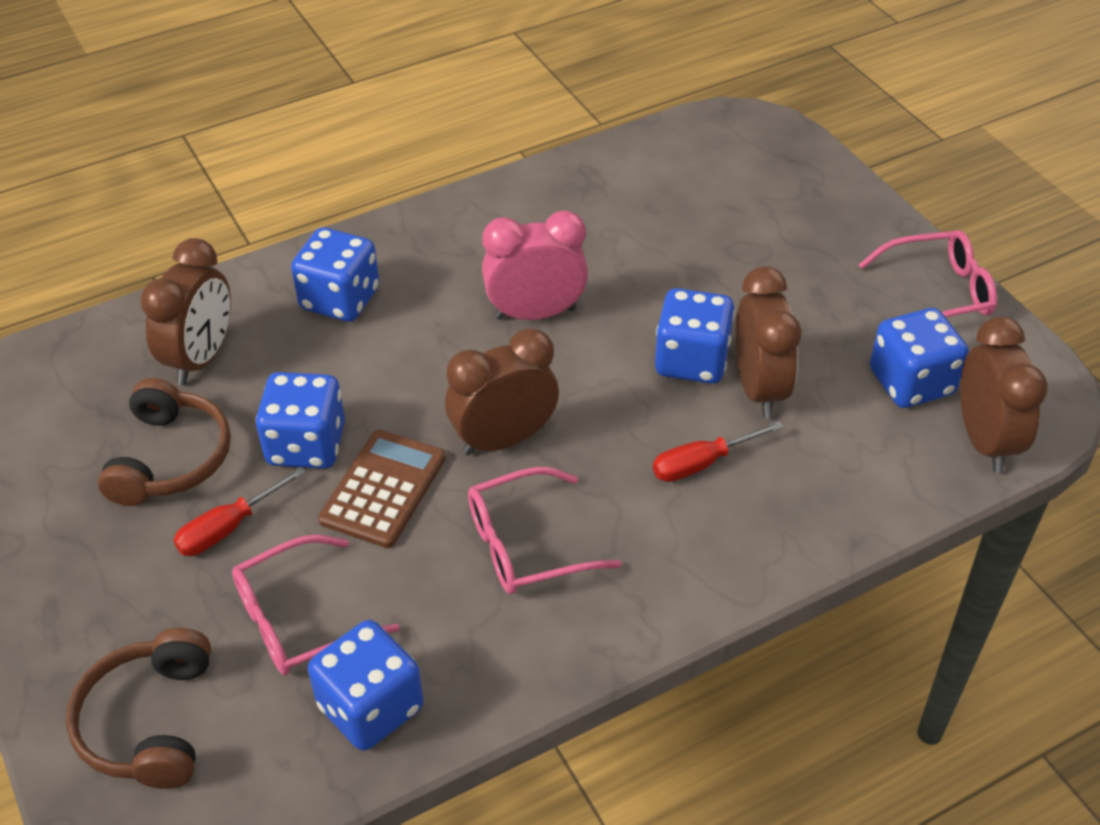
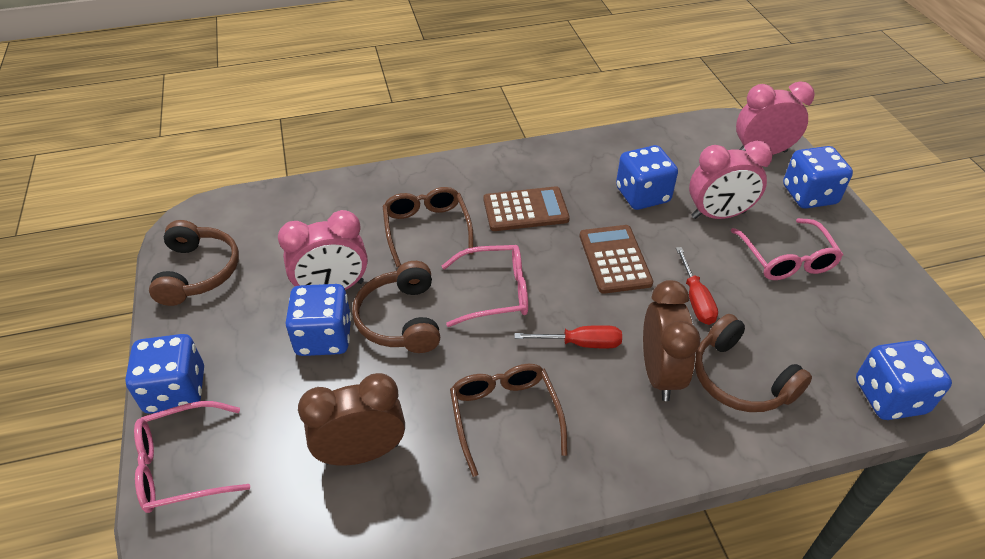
brown calculator: [318,430,446,548] = 1 -> [483,186,570,231] [580,225,653,294] = 2
brown clock: [140,238,231,385] [445,328,559,456] [736,266,801,418] [960,316,1048,472] = 4 -> [298,373,405,466] [643,280,701,401] = 2
brown glasses: none = 0 -> [382,187,474,267] [450,364,568,477] = 2
brown headphones: [66,628,211,789] [98,378,231,506] = 2 -> [149,220,239,306] [352,261,440,353] [695,314,812,412] = 3
pink clock: [482,210,588,320] = 1 -> [278,210,368,290] [689,141,773,219] [736,81,815,155] = 3

